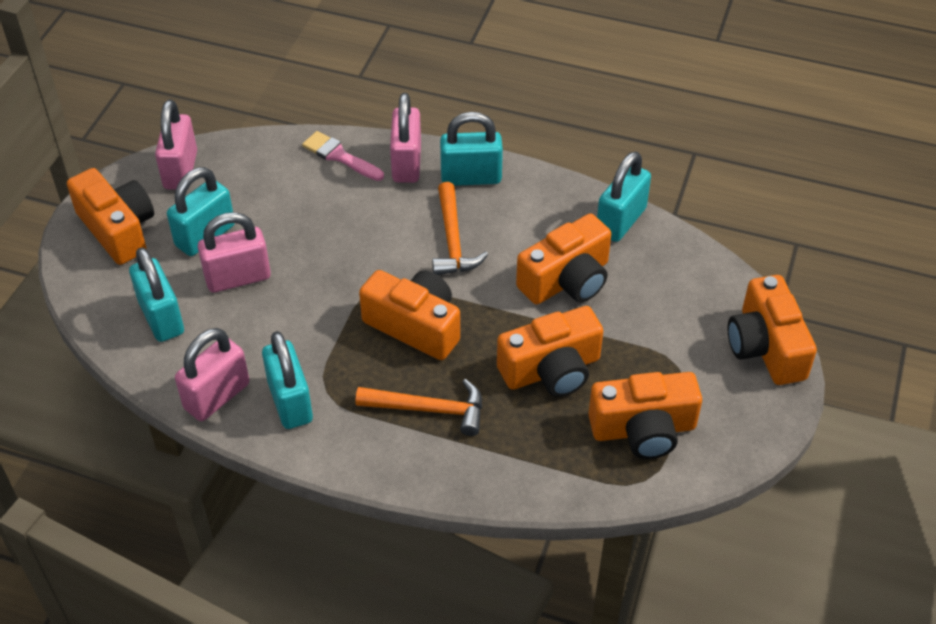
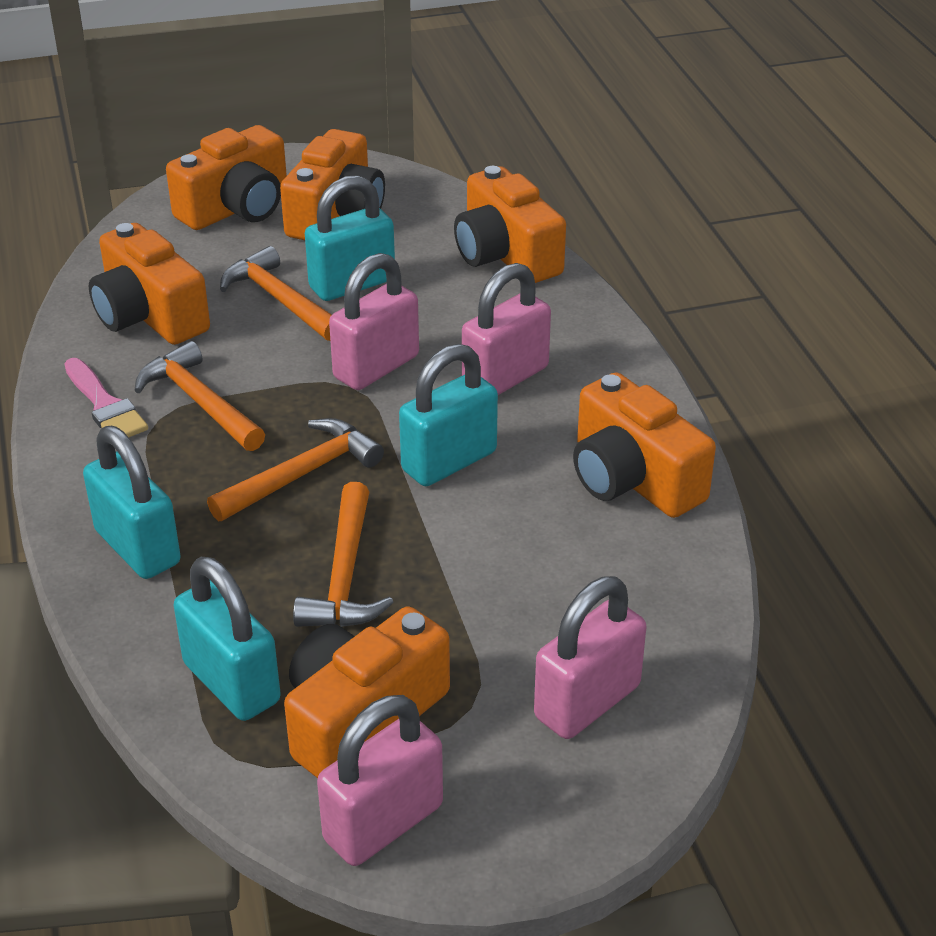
orange hammer: [356,379,482,436] [432,182,488,275] = 2 -> [134,341,265,451] [207,418,384,521] [220,246,332,341] [293,482,394,627] = 4
turquoise padlock: [129,247,184,342] [167,167,235,256] [262,331,313,429] [440,112,503,186] [597,152,651,242] = 5 -> [83,426,181,579] [174,557,281,721] [305,175,395,301] [399,344,498,486] = 4

